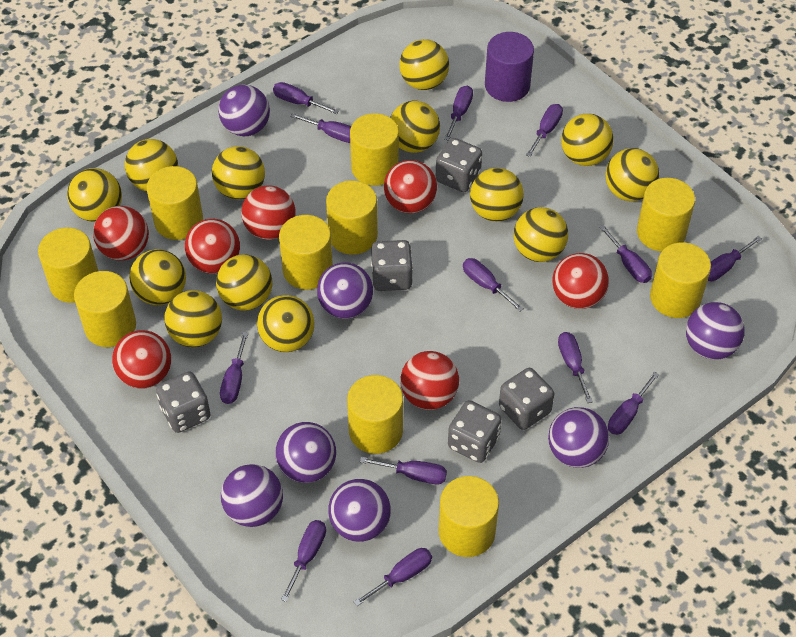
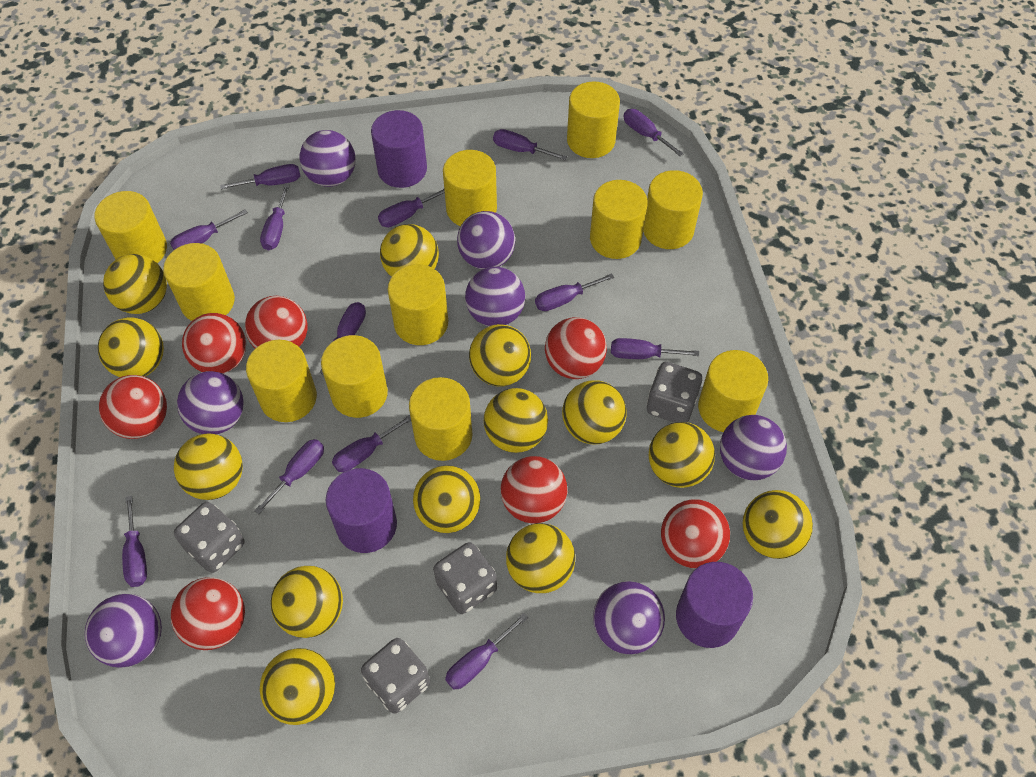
grey dice: [156,371,211,433] [371,240,413,291] [436,138,482,192] [448,400,502,463] [499,368,554,430] = 5 -> [174,502,245,573] [361,638,430,713] [433,542,497,614] [647,362,702,423] = 4
purple cylinder: [485,32,534,102] = 1 -> [326,468,397,553] [371,110,427,188] [676,562,753,648] = 3
yellow cylinder: [38,228,98,303] [74,271,136,347] [147,166,203,240] [279,215,333,290] [326,180,378,255] [347,375,403,454] [350,113,399,186] [439,476,499,557] [637,178,695,252] [650,242,711,318] = 10 -> [94,191,167,263] [163,243,235,321] [246,340,317,422] [321,335,388,418] [388,264,448,345] [409,377,473,461] [443,150,497,226] [567,81,620,158] [590,180,648,259] [643,170,703,249] [698,350,768,432] = 11

